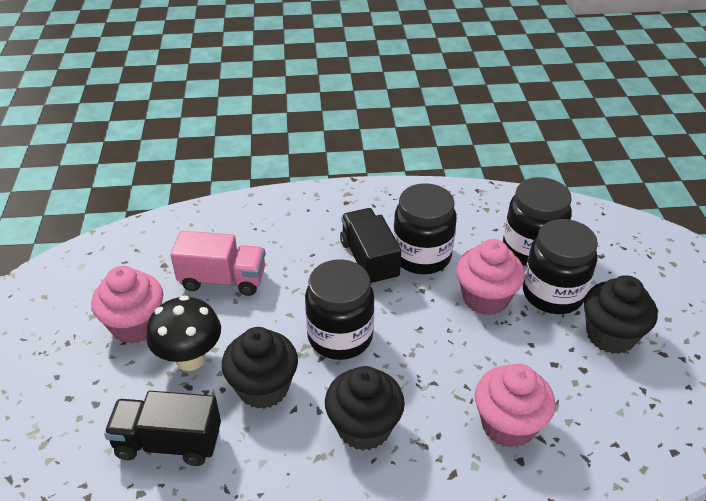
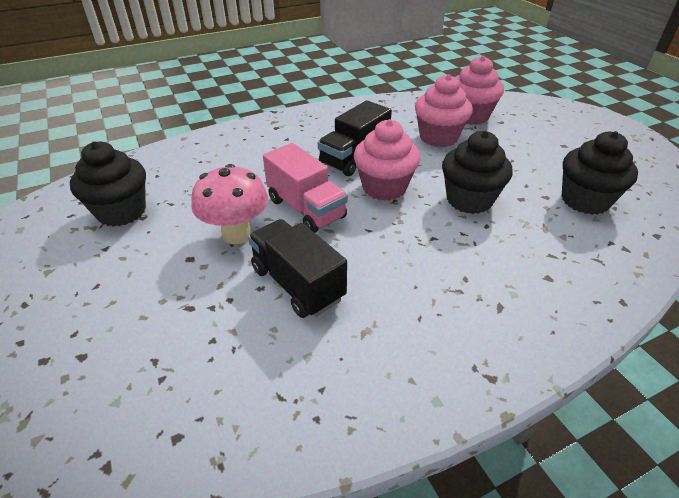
black jar: [305,259,374,360] [393,183,457,274] [503,177,572,266] [523,219,598,314] = 4 -> none = 0
black mushroom: [146,296,221,371] = 1 -> none = 0
pink mushroom: none = 0 -> [191,164,268,244] = 1

